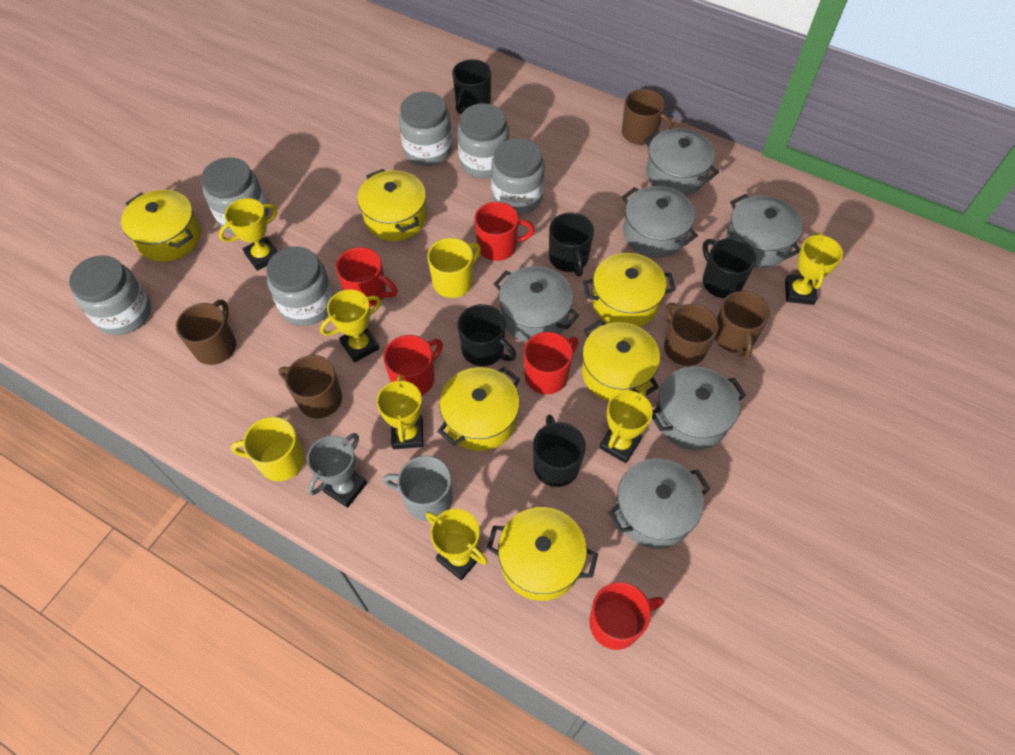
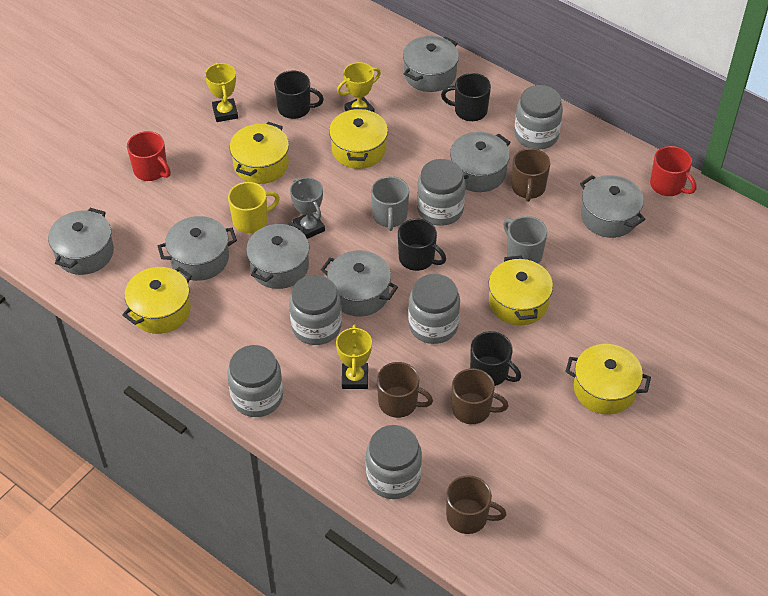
black mug: [452,59,491,114] [457,304,516,366] [533,414,586,487] [549,212,594,276] [702,238,756,298] = 5 -> [274,70,324,119] [398,219,446,271] [441,73,491,121] [470,331,521,386] = 4
brown mug: [176,300,236,365] [279,355,342,418] [622,89,674,145] [664,303,719,366] [715,291,770,360] = 5 -> [377,362,433,418] [446,475,506,534] [452,368,509,424] [511,148,550,202] = 4
grey mug: [383,456,453,521] = 1 -> [371,176,409,231] [503,216,547,264] = 2
grey pot: [494,266,579,342] [608,458,710,549] [622,186,698,258] [644,128,719,196] [652,366,746,450] [726,194,802,268] = 6 -> [48,208,114,275] [158,216,237,281] [246,222,309,289] [321,250,398,316] [403,36,459,92] [450,132,511,192] [580,175,645,238] = 7
red mug: [336,247,398,307] [383,335,443,396] [474,202,535,261] [524,332,579,394] [589,582,664,650] = 5 -> [127,131,171,181] [650,146,696,196] = 2
yellow mug: [231,417,305,481] [427,238,481,298] = 2 -> [228,182,280,233] = 1
yellow pot: [121,190,201,262] [357,169,427,241] [438,367,520,451] [487,507,598,601] [582,320,660,401] [583,253,676,327] = 6 -> [122,267,192,334] [230,122,289,184] [329,107,388,169] [488,255,553,325] [565,344,651,414] = 5
yellow trophy: [219,198,278,271] [320,289,381,362] [377,375,424,449] [426,509,488,580] [599,389,653,463] [785,232,843,305] = 6 -> [205,62,238,122] [336,324,372,389] [337,62,381,112] = 3

